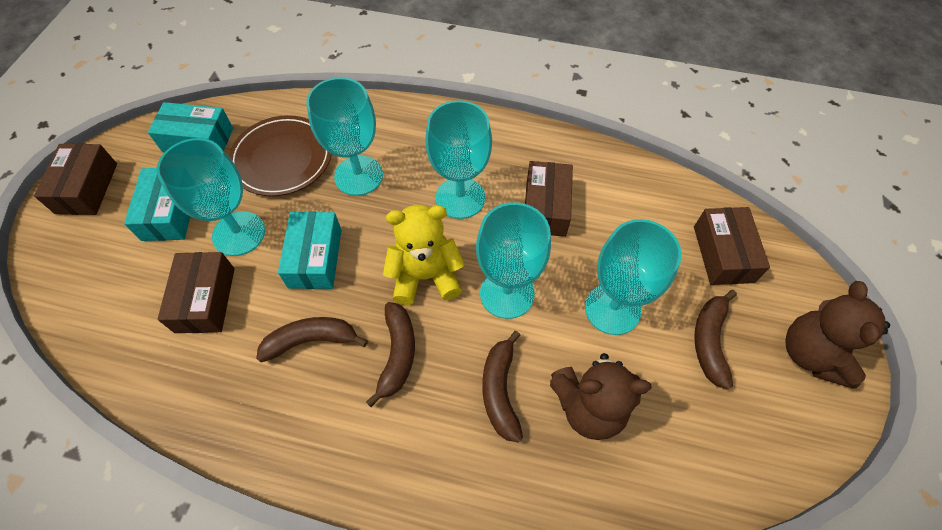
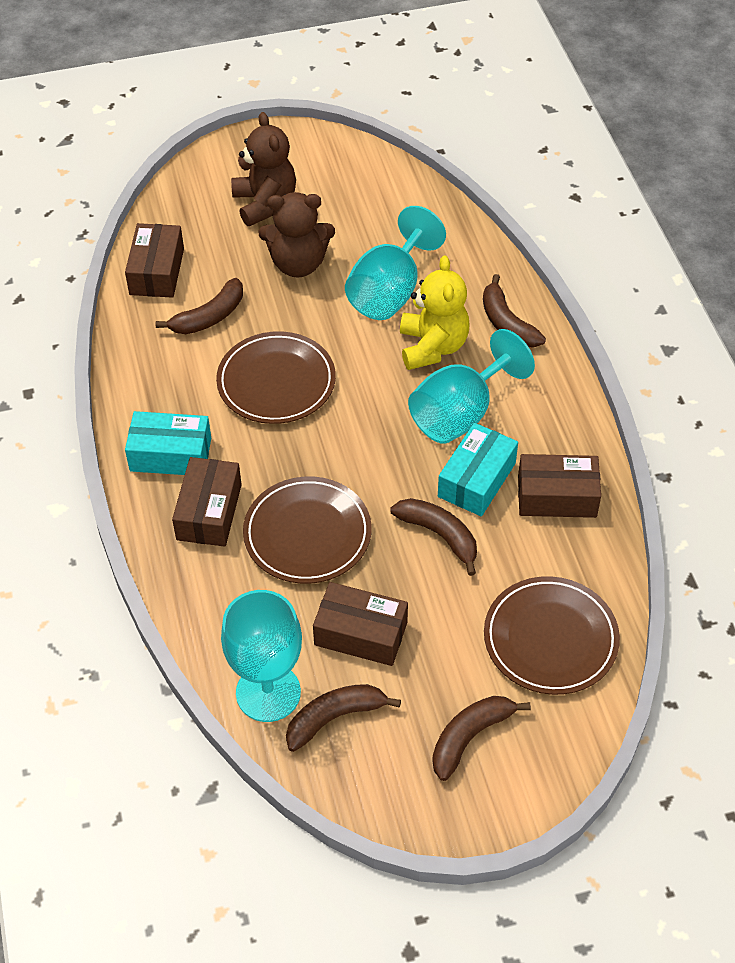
brown banana: [256,317,368,362] [366,302,415,407] [482,331,523,443] [694,290,737,390] = 4 -> [155,278,243,334] [286,684,401,752] [390,498,477,576] [432,696,531,781] [483,274,546,348] = 5
brown plate: [229,115,332,196] = 1 -> [216,331,336,424] [243,477,372,584] [484,576,620,695] = 3
turquoise box: [124,168,190,241] [148,102,233,152] [278,212,342,289] = 3 -> [125,411,211,475] [438,423,518,516] = 2
turquoise goblet: [157,138,265,256] [306,77,383,196] [425,100,492,219] [476,202,551,319] [585,219,682,335] = 5 -> [221,590,302,722] [345,206,446,320] [408,329,535,444] = 3

